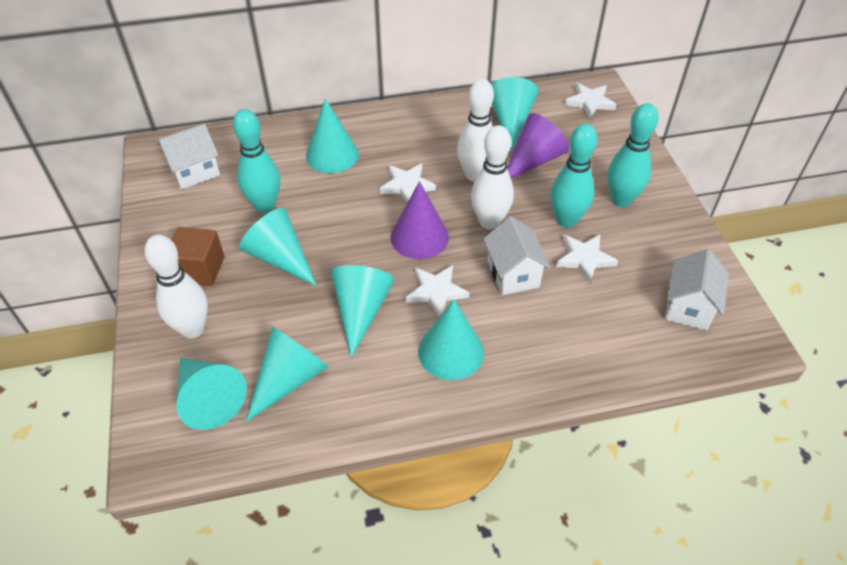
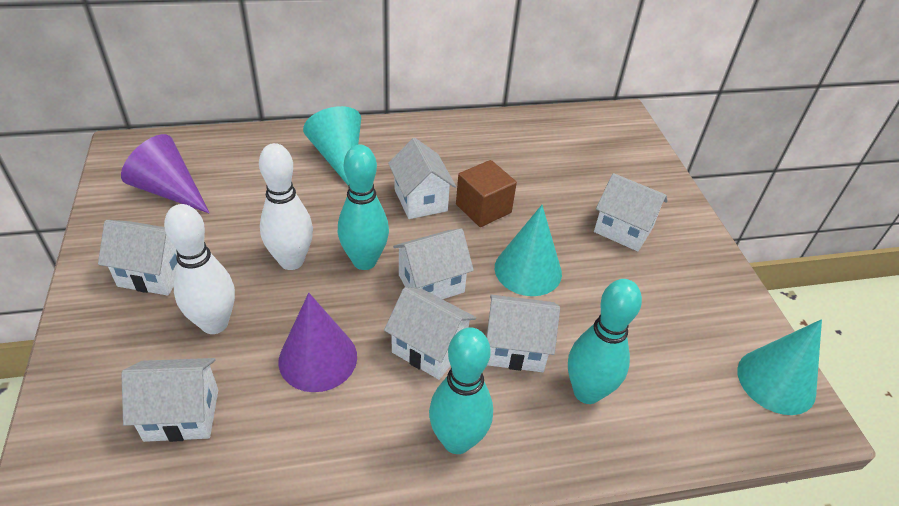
turquoise cone: [177,357,247,430] [239,208,317,286] [246,327,329,422] [306,98,359,173] [331,265,395,358] [418,299,484,380] [491,77,539,151] = 7 -> [303,106,361,186] [495,205,562,296] [737,319,822,415] = 3
white bowling pin: [144,235,208,339] [457,79,494,182] [471,125,514,229] = 3 -> [164,204,235,334] [259,143,313,270] = 2
white house: [158,124,220,189] [484,216,550,295] [664,249,729,331] = 3 -> [98,220,177,296] [121,358,218,442] [384,287,476,380] [388,138,456,219] [393,228,474,299] [487,295,560,372] [594,173,668,251] = 7
white star: [380,163,436,203] [406,265,470,317] [556,234,618,283] [564,83,617,119] = 4 -> none = 0

